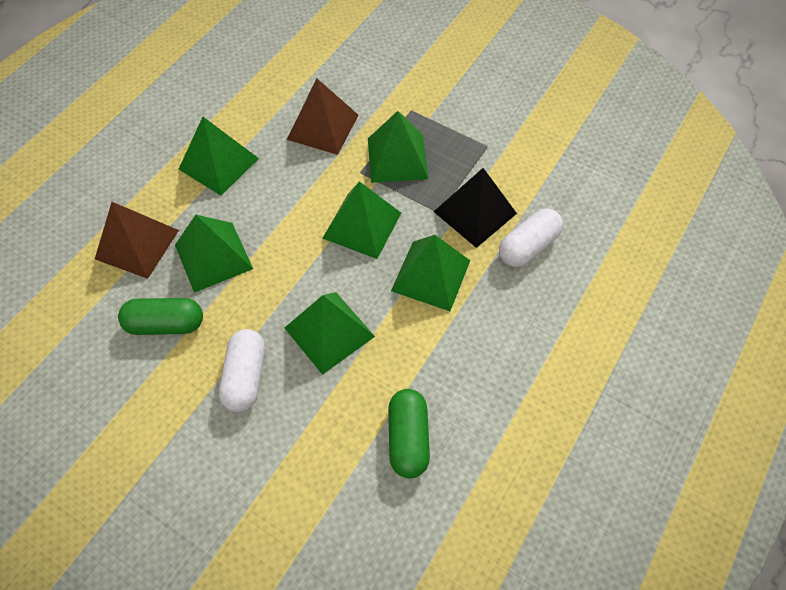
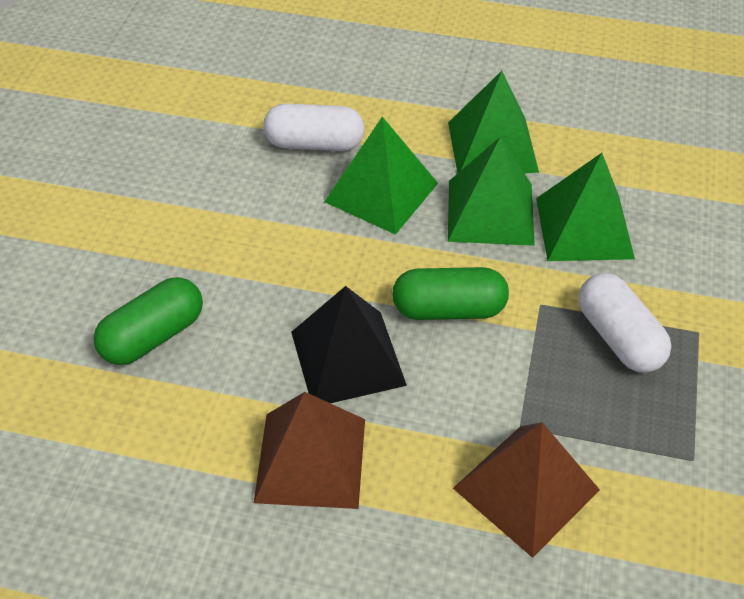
green pyramid: [175,215,253,293] [179,117,259,196] [285,292,375,375] [322,181,401,259] [368,111,429,183] [391,235,470,311] = 6 -> [324,117,438,235] [448,71,539,173] [448,136,535,246] [536,153,635,261] = 4

